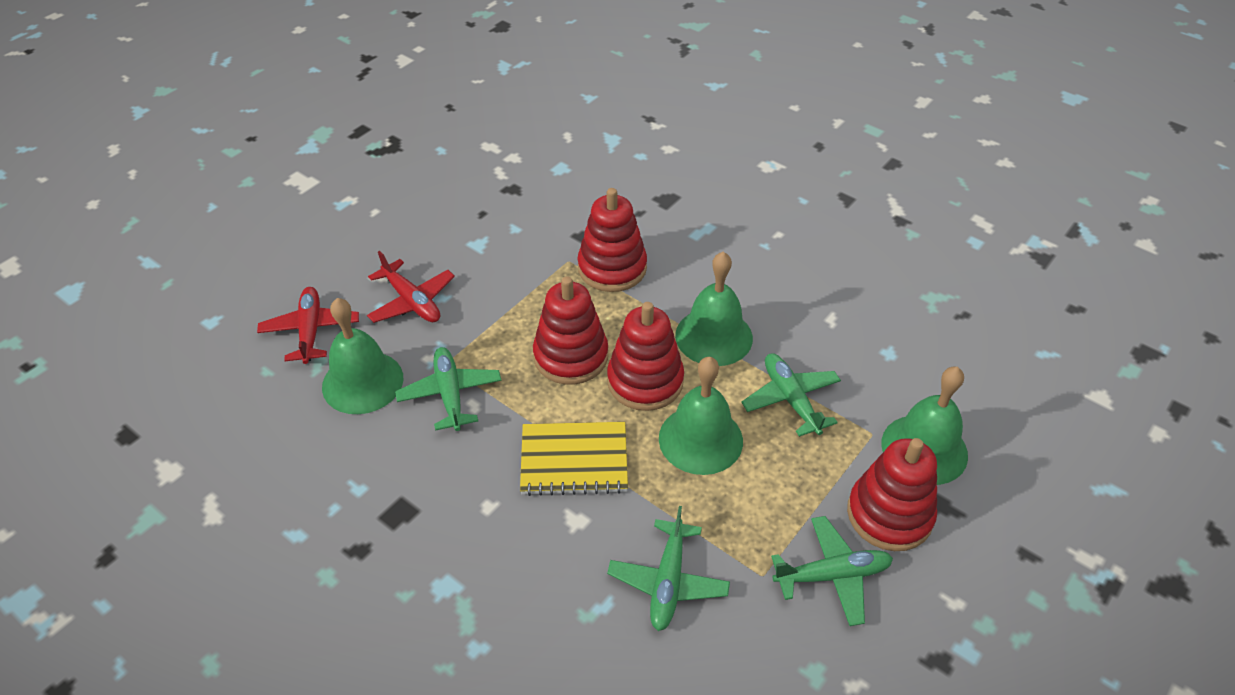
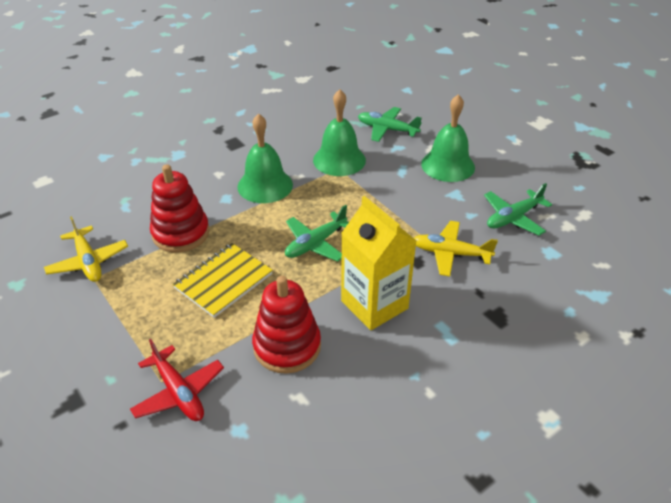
green bell: [322,298,403,414] [659,357,743,475] [675,252,753,366] [881,367,968,485] = 4 -> [237,113,293,203] [313,89,366,176] [421,94,475,182] = 3
green plane: [395,347,502,431] [607,506,730,631] [741,353,841,437] [771,516,893,626] = 4 -> [285,205,349,262] [358,107,422,142] [484,183,552,236] = 3
red plane: [257,287,359,364] [367,251,455,323] = 2 -> [130,339,224,421] = 1
red stacking toy: [533,277,608,385] [578,188,647,292] [607,302,684,411] [847,438,937,551] = 4 -> [150,164,210,252] [252,276,321,374] = 2
yellow carton: none = 0 -> [341,196,416,330] = 1
yellow plane: none = 0 -> [44,216,128,282] [414,221,498,277] = 2

